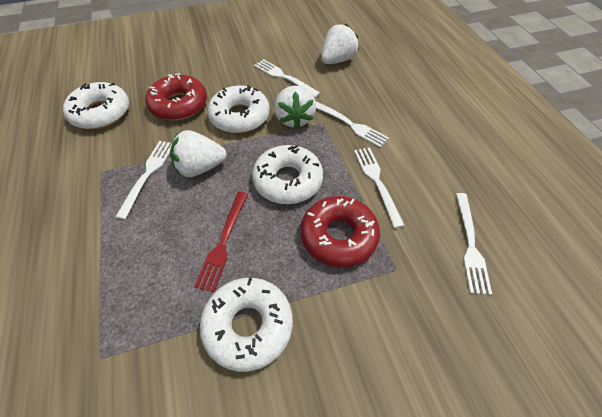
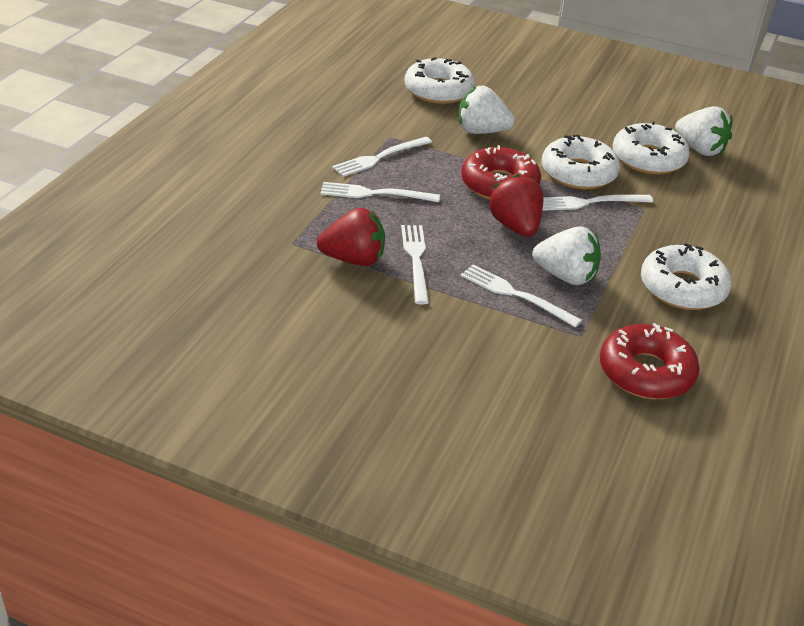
red fork: [194,192,248,292] = 1 -> none = 0
red strawberry: none = 0 -> [317,208,385,266] [489,174,544,237] = 2

